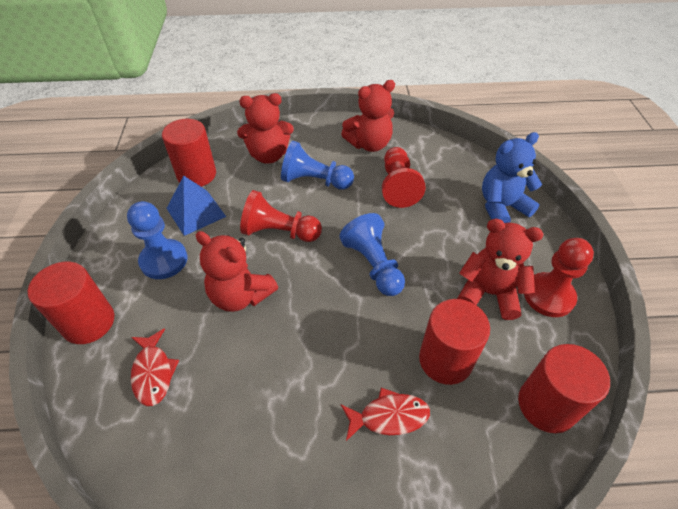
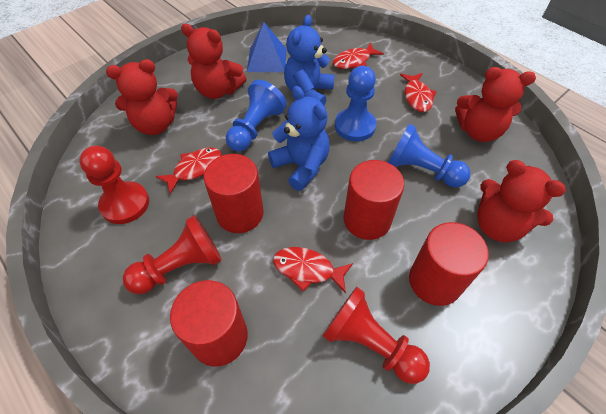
blue teddy bear: [482,132,542,223] = 1 -> [268,86,330,191] [284,15,335,105] = 2
red fish: [131,328,179,406] [341,388,430,441] = 2 -> [155,147,221,194] [273,247,353,293] [333,43,384,69] [400,73,437,112] = 4

